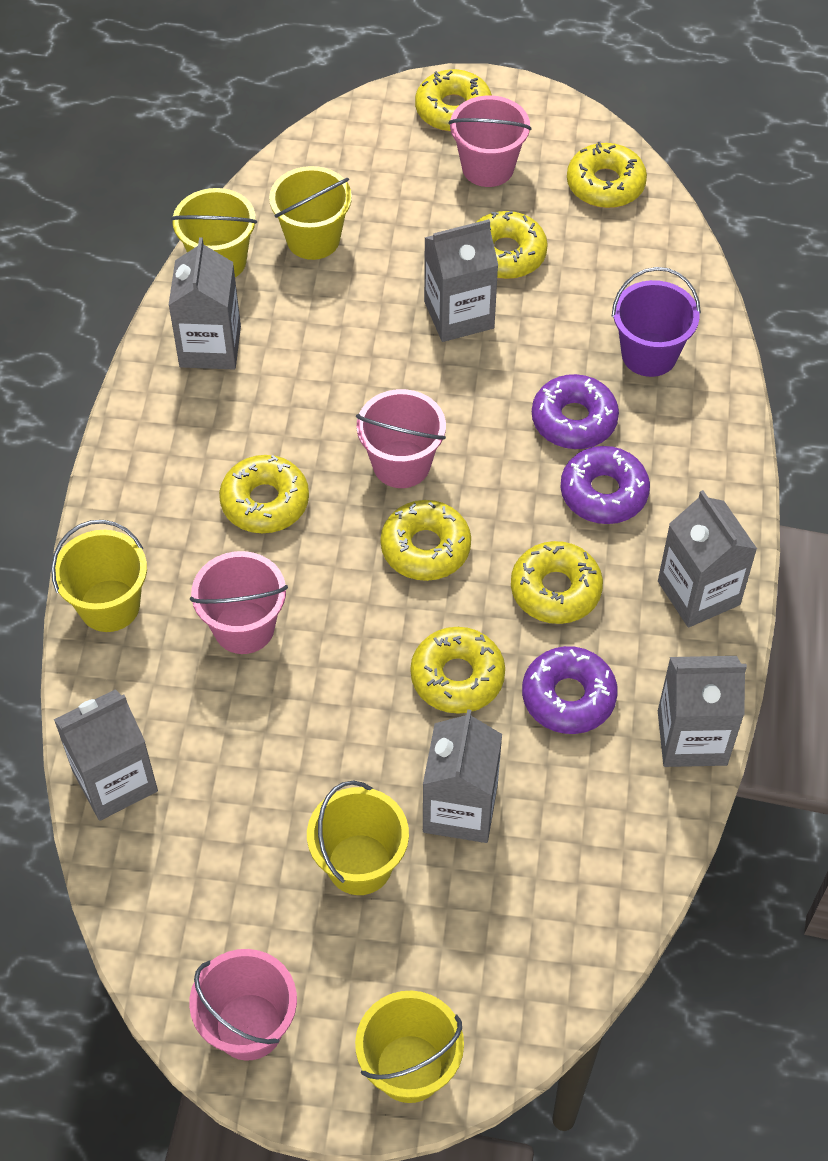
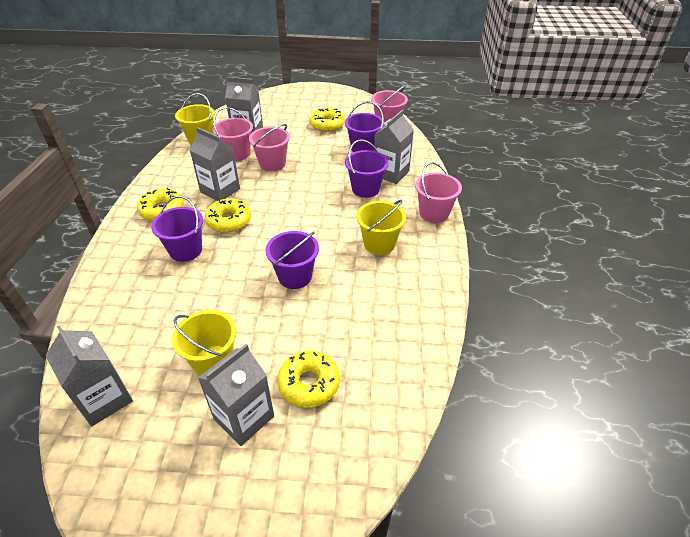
grey carton: [54,689,158,821] [169,237,241,369] [423,709,502,843] [424,219,498,342] [658,490,757,628] [658,656,747,767] = 6 -> [45,325,133,426] [190,127,240,201] [198,344,274,446] [225,77,263,133] [374,110,414,184] = 5
purple bucket: [612,267,701,377] = 1 -> [151,196,203,262] [265,231,319,289] [345,101,384,152] [345,139,389,198] = 4
purple donut: [522,646,618,734] [532,374,619,449] [560,446,650,524] = 3 -> none = 0
yellow bucket: [51,520,147,632] [171,188,257,277] [269,166,352,260] [307,781,409,895] [355,991,464,1103] = 5 -> [172,310,236,376] [175,93,214,145] [356,200,406,255] = 3
yellow donut: [219,455,309,533] [380,500,471,581] [410,627,505,714] [415,69,492,132] [475,211,548,279] [511,541,603,624] [567,142,647,208] = 7 -> [137,188,184,221] [204,198,251,232] [277,351,340,408] [309,108,345,132] = 4

